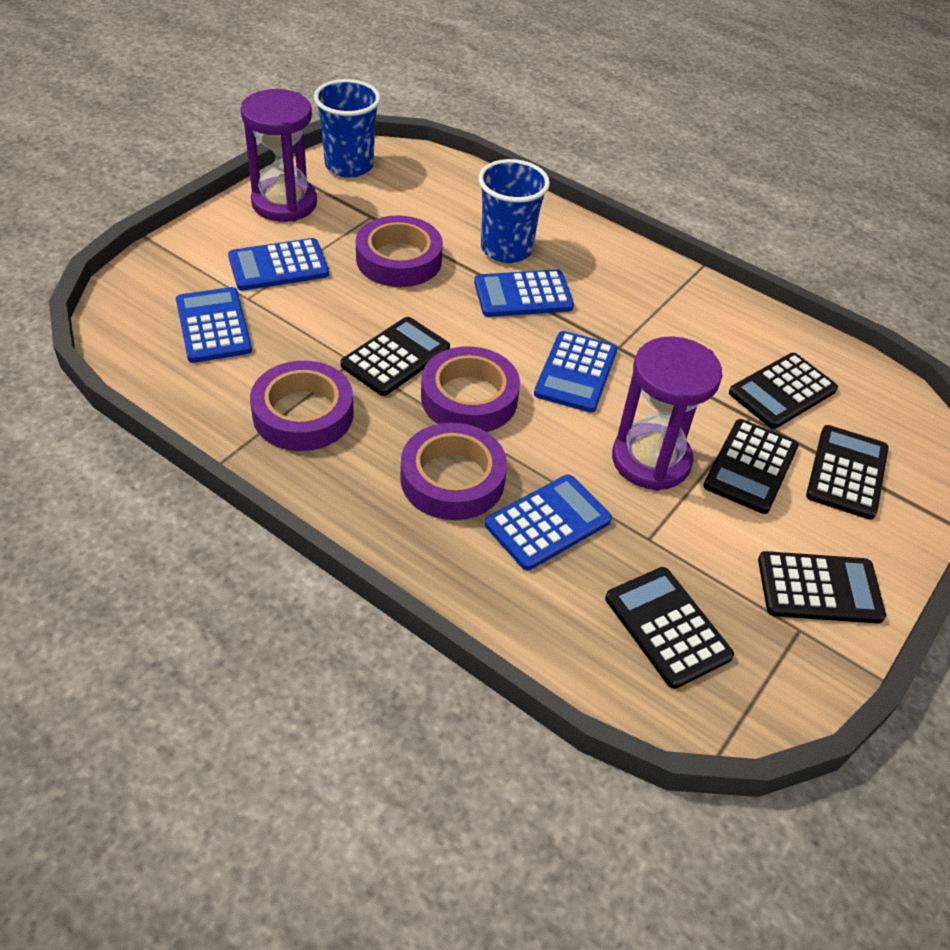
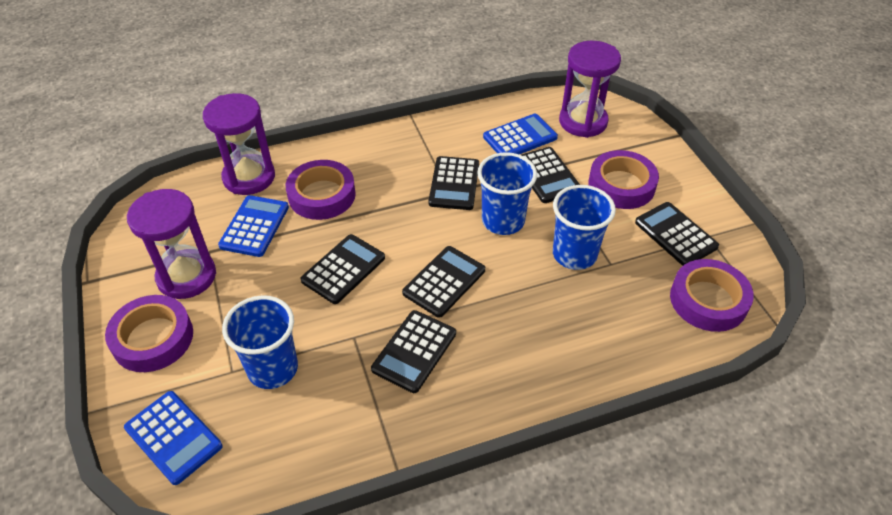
blue calculator: [176,287,252,363] [228,238,329,291] [474,270,574,317] [485,474,612,570] [534,331,617,413] = 5 -> [124,391,223,485] [218,195,289,257] [483,114,558,154] = 3
blue cup: [314,79,381,178] [478,159,550,263] = 2 -> [222,295,298,389] [477,152,537,235] [553,185,616,270] = 3
purple hourglass: [241,89,317,222] [612,336,722,491] = 2 -> [127,189,216,299] [203,93,275,195] [559,41,621,138] = 3

